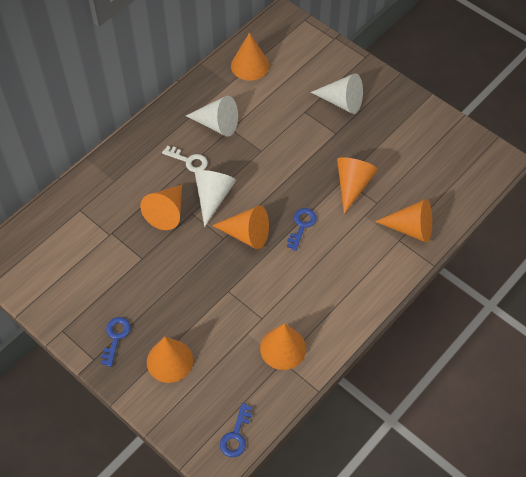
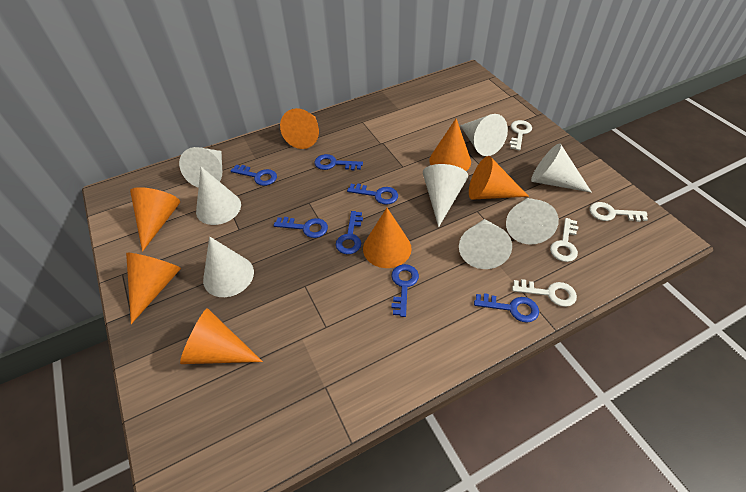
blue key: [101,317,131,367] [220,403,253,457] [287,208,317,251] = 3 -> [231,165,277,186] [274,217,328,238] [314,154,363,170] [336,211,363,254] [347,183,398,205] [391,264,419,317] [474,293,539,323] = 7
white cone: [186,96,238,137] [195,170,236,227] [311,73,363,114] = 3 -> [179,147,222,188] [196,167,241,225] [203,236,254,297] [423,164,468,227] [459,219,512,269] [460,114,508,156] [506,198,559,245] [531,143,592,193] = 8
white key: [162,146,208,172] = 1 -> [509,120,532,151] [512,279,577,307] [550,218,578,262] [590,202,648,222] = 4

